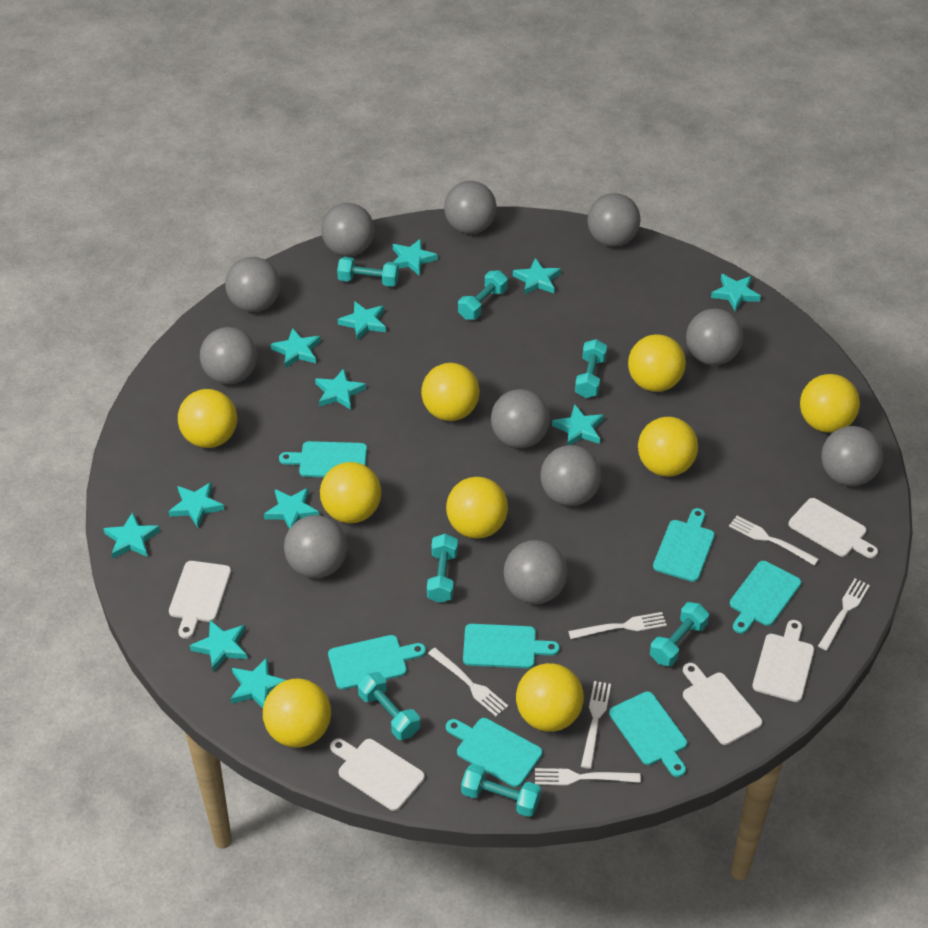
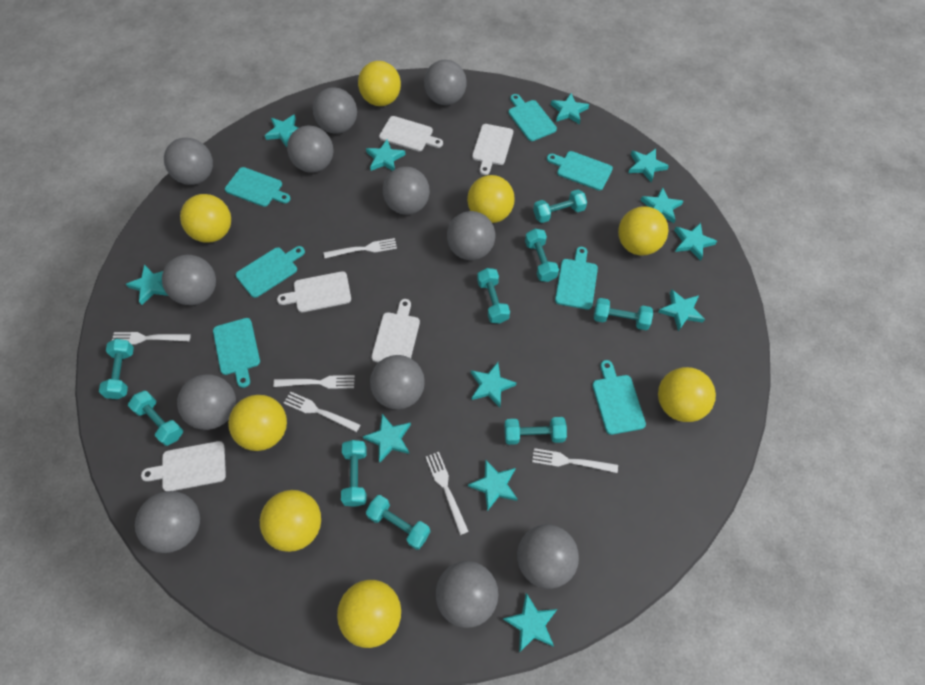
grey ball: [200,327,257,384] [225,257,280,312] [284,515,347,578] [321,203,374,257] [444,181,497,234] [491,389,550,448] [504,540,568,604] [540,445,601,506] [587,193,641,246] [686,309,743,365] [821,426,883,486] = 11 -> [135,491,200,553] [162,255,216,305] [164,138,213,185] [177,374,236,430] [287,126,333,173] [313,87,357,134] [370,355,425,410] [383,167,430,215] [424,60,467,105] [436,561,498,628] [447,211,495,260] [517,525,579,589] = 12
turquoise dumbbell: [337,257,399,287] [358,672,420,740] [427,534,458,603] [458,270,508,320] [461,763,541,817] [575,339,607,398] [650,602,709,666] = 7 -> [99,339,134,399] [128,391,183,446] [341,440,367,507] [366,495,430,550] [477,268,510,324] [504,417,567,445] [525,229,559,282] [533,189,587,223] [594,298,653,330] = 9
yellow ball: [178,389,237,448] [263,678,331,748] [320,462,381,523] [421,363,480,421] [446,477,508,538] [516,663,584,732] [628,334,686,392] [638,417,698,477] [800,374,860,433] = 9 -> [180,194,231,243] [228,395,287,451] [260,490,321,552] [337,580,401,648] [358,61,401,106] [467,175,515,223] [618,206,669,256] [658,367,716,422] = 8

